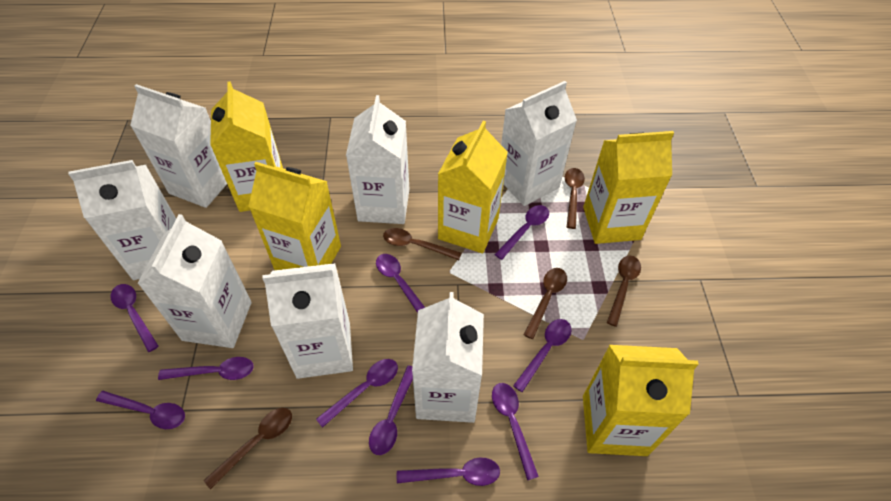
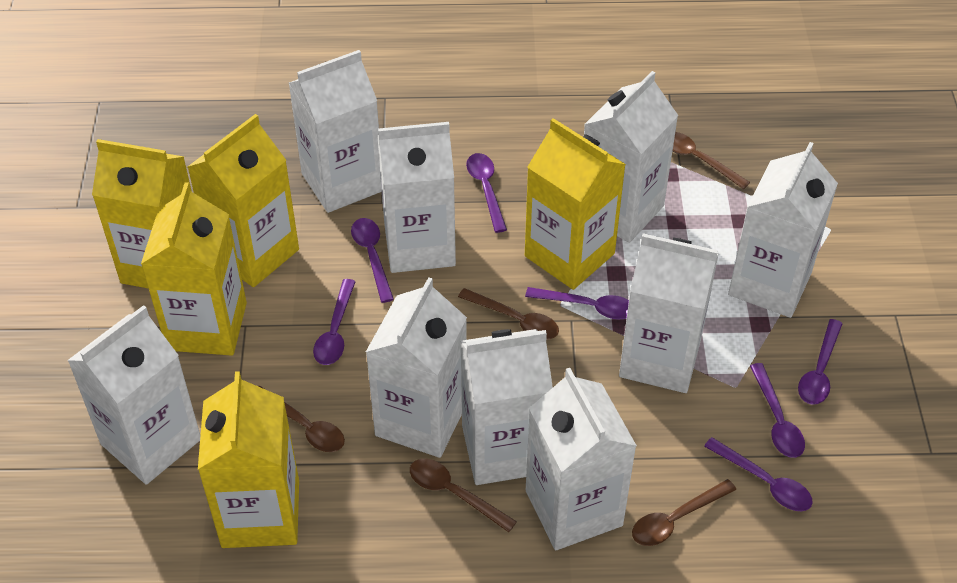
purple spoon: [96,391,185,429] [111,284,159,352] [158,357,254,380] [316,359,398,428] [369,365,413,455] [376,254,425,313] [397,458,500,486] [492,383,539,480] [494,205,549,260] [513,319,572,392] = 10 -> [313,279,356,365] [351,218,394,303] [466,153,507,233] [525,287,629,320] [704,437,813,511] [750,363,805,458] [798,319,843,405] = 7
white carton: [68,160,176,280] [130,84,227,208] [137,214,252,348] [262,263,353,379] [346,95,409,224] [412,292,484,423] [501,81,577,206] = 7 -> [67,305,200,485] [289,50,382,213] [366,277,467,458] [377,122,456,273] [460,329,553,485] [526,368,637,550] [584,71,678,243] [619,233,719,393] [728,142,838,318] = 9

